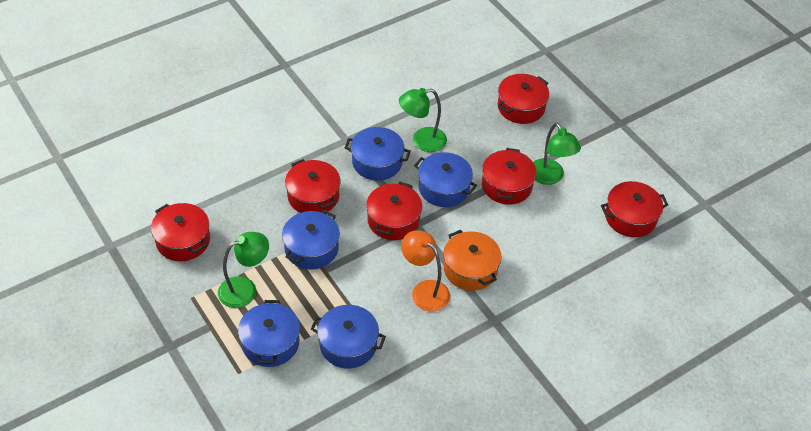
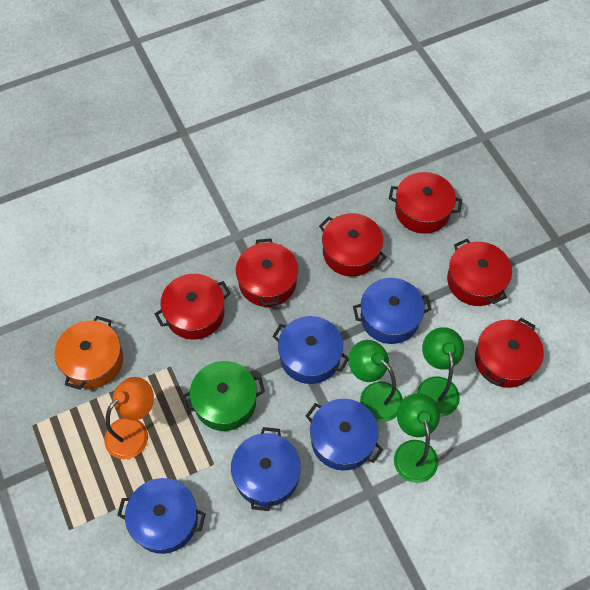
green pot: none = 0 -> [182,361,265,431] = 1

